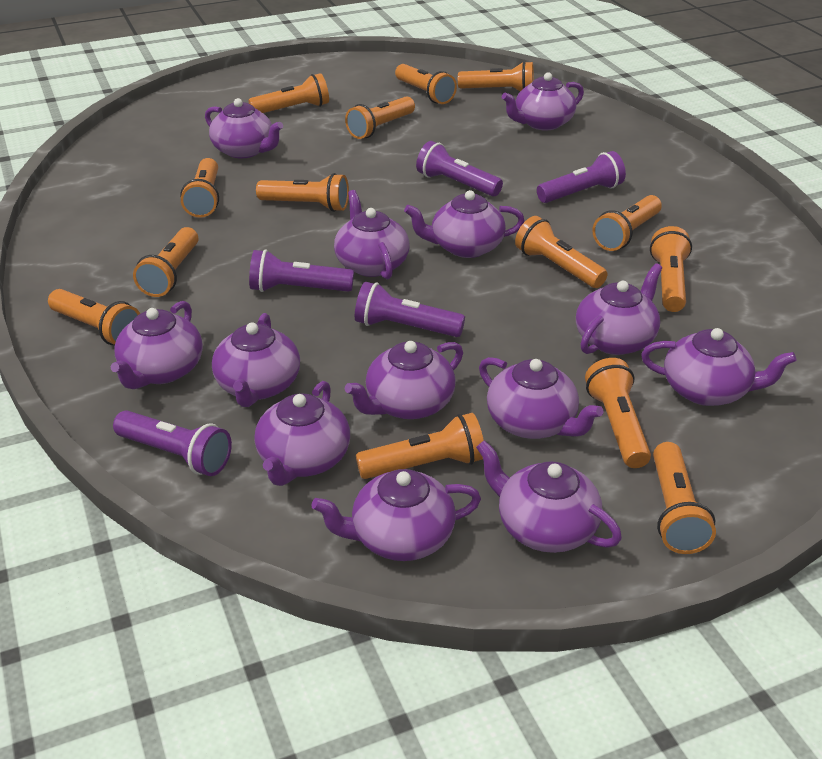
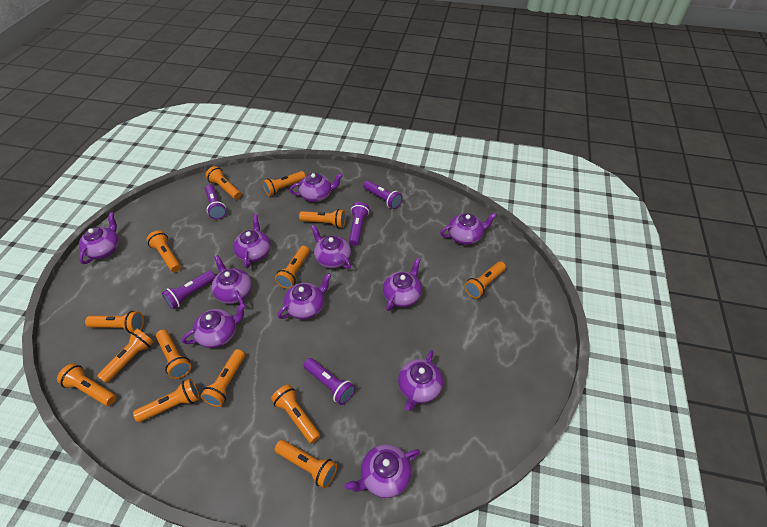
purple teapot: [111,301,203,389] [205,98,283,158] [212,313,300,407] [254,381,350,486] [311,469,481,561] [334,190,409,279] [345,341,463,419] [404,190,525,258] [476,440,622,553] [479,357,603,439] [502,72,584,130] [576,263,663,355] [641,328,796,406] = 13 -> [79,212,119,264] [182,303,246,348] [212,255,252,305] [233,214,271,268] [278,273,331,319] [289,173,343,202] [311,225,351,269] [344,444,420,498] [383,257,422,311] [398,350,443,411] [440,213,497,245] = 11

